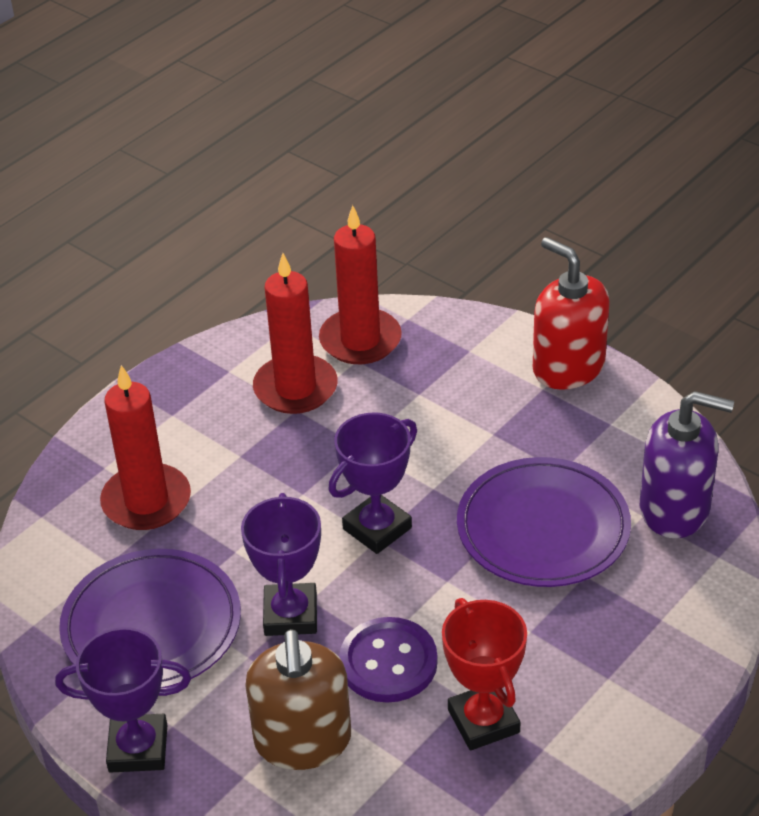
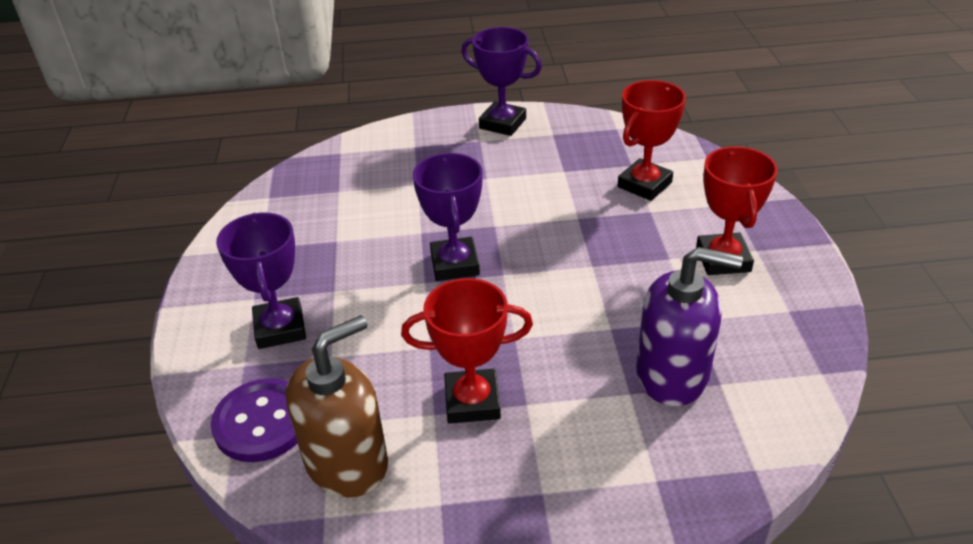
purple plate: [59,549,241,688] [457,457,631,587] = 2 -> none = 0
red candle: [100,365,191,530] [253,253,338,414] [319,205,402,364] = 3 -> none = 0
red soap dispenser: [533,237,610,390] = 1 -> none = 0
red trophy: [442,598,527,751] = 1 -> [401,278,533,424] [618,80,686,201] [696,146,778,275] = 3

